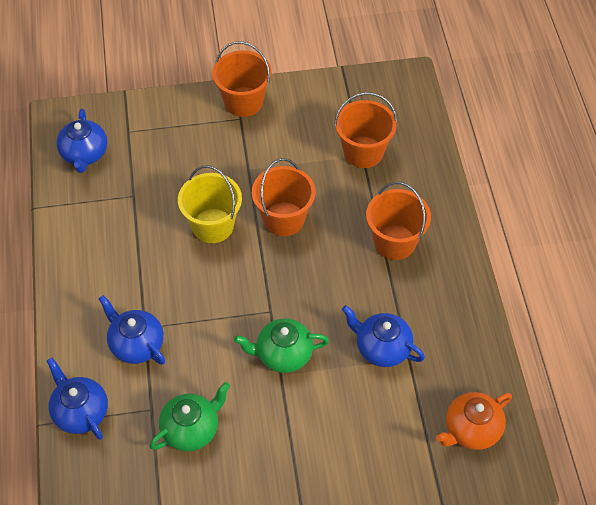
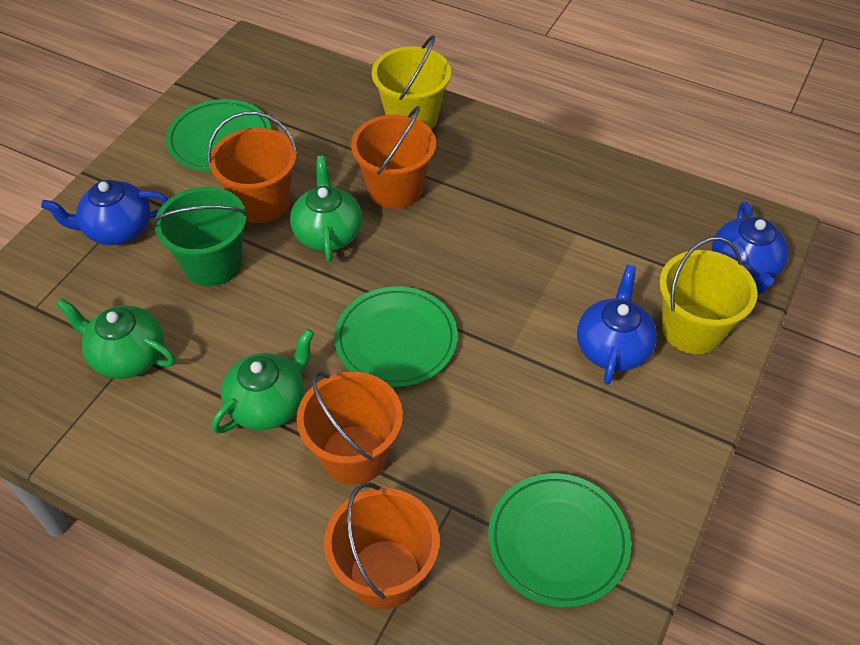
blue teapot: [47,358,108,440] [56,109,107,173] [99,295,165,365] [342,305,425,367] = 4 -> [41,180,168,245] [577,265,657,385] [712,202,789,294] = 3
green bucket: none = 0 -> [152,187,248,286] = 1
green plate: none = 0 -> [166,99,271,172] [334,286,458,387] [488,473,631,607] = 3
green teapot: [150,382,230,452] [234,318,329,373] = 2 -> [56,298,175,379] [211,329,314,434] [290,156,362,262] = 3
orange teapot: [436,392,512,450] = 1 -> none = 0
yellow bucket: [178,165,242,243] = 1 -> [372,35,451,129] [659,237,757,354] = 2

